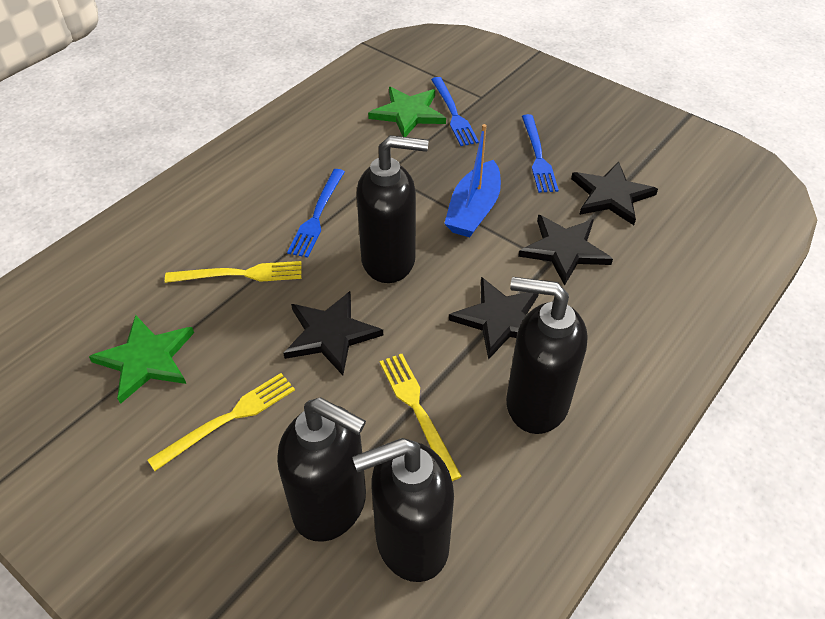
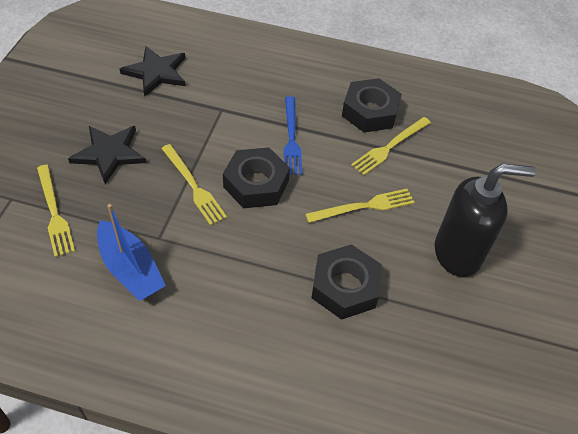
black nut: none = 0 -> [223,147,290,208] [312,244,382,320] [342,78,402,133] = 3
black soap dispenser: [277,398,366,542] [352,438,454,582] [356,135,428,283] [506,277,587,434] = 4 -> [435,164,536,277] = 1
black star: [283,291,383,375] [449,277,539,360] [518,215,613,286] [571,162,658,225] = 4 -> [68,126,147,184] [120,46,186,97] = 2
blue fork: [287,169,345,258] [431,77,479,146] [522,114,559,193] = 3 -> [283,96,302,175] = 1
green star: [89,315,194,404] [368,87,446,137] = 2 -> none = 0
yellow fork: [147,373,295,471] [165,261,302,283] [379,354,462,481] = 3 -> [37,165,75,257] [161,144,227,226] [305,189,415,223] [351,117,431,175] = 4

